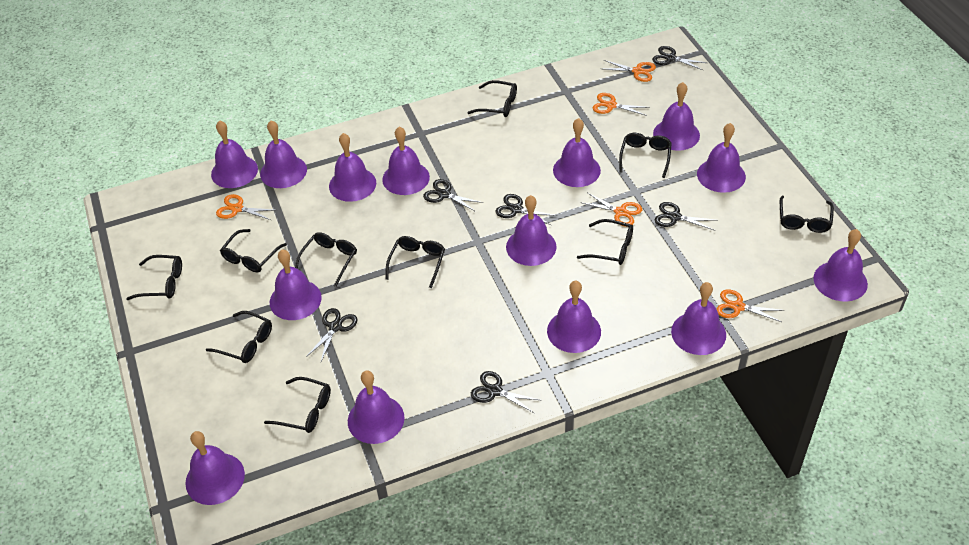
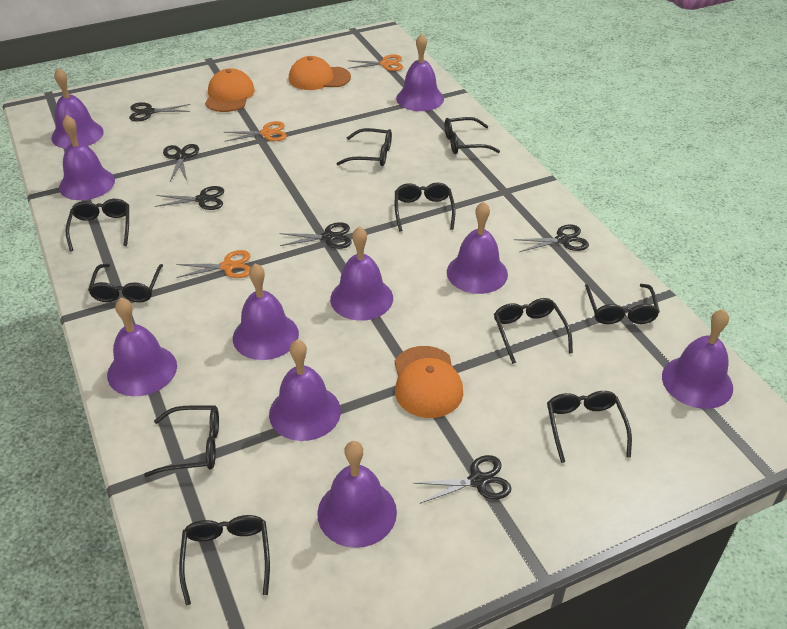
orange cap: none = 0 -> [205,68,255,112] [289,56,351,90] [395,346,463,418] = 3
orange scissors: [216,194,274,220] [580,193,642,227] [593,93,650,116] [604,60,656,82] [717,289,785,322] = 5 -> [176,250,250,278] [224,121,287,142] [347,54,403,71] = 3
purple bell: [185,431,245,505] [211,120,258,188] [260,120,307,188] [270,249,322,320] [329,133,376,202] [348,371,405,444] [382,127,430,195] [506,195,557,266] [547,281,601,353] [553,118,601,187] [653,82,700,151] [671,282,726,355] [697,123,746,193] [813,229,868,302] = 14 -> [51,68,104,149] [59,115,115,200] [107,298,177,396] [233,263,299,360] [269,340,341,441] [317,441,397,548] [330,226,393,321] [396,33,444,111] [447,201,508,294] [662,309,733,409] = 10

